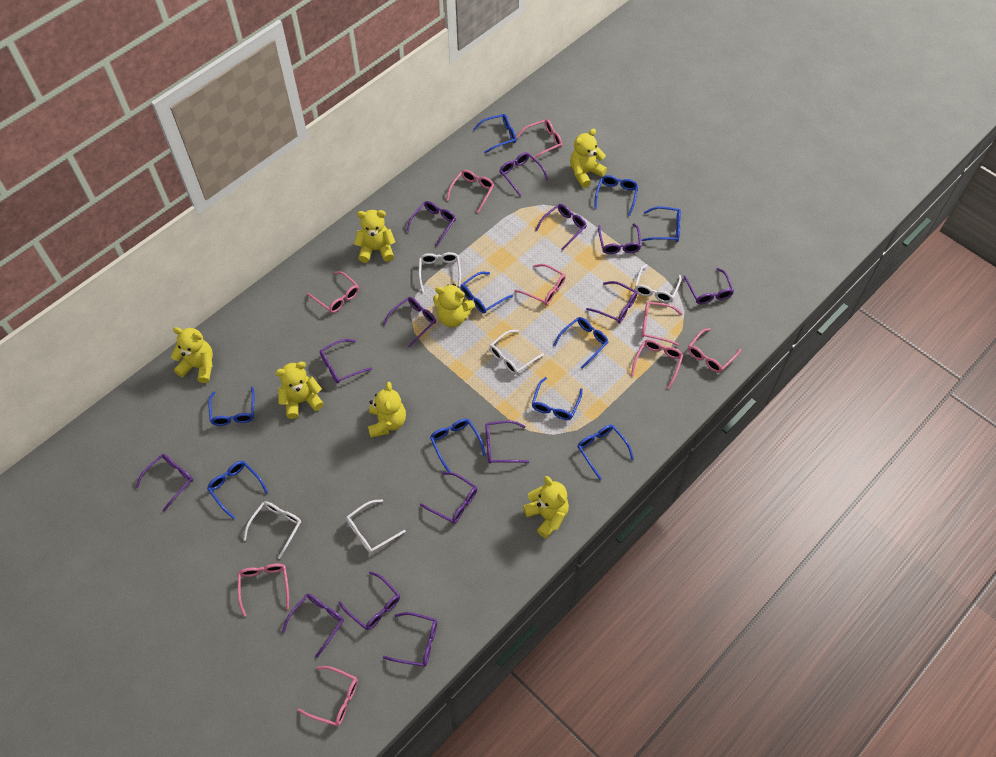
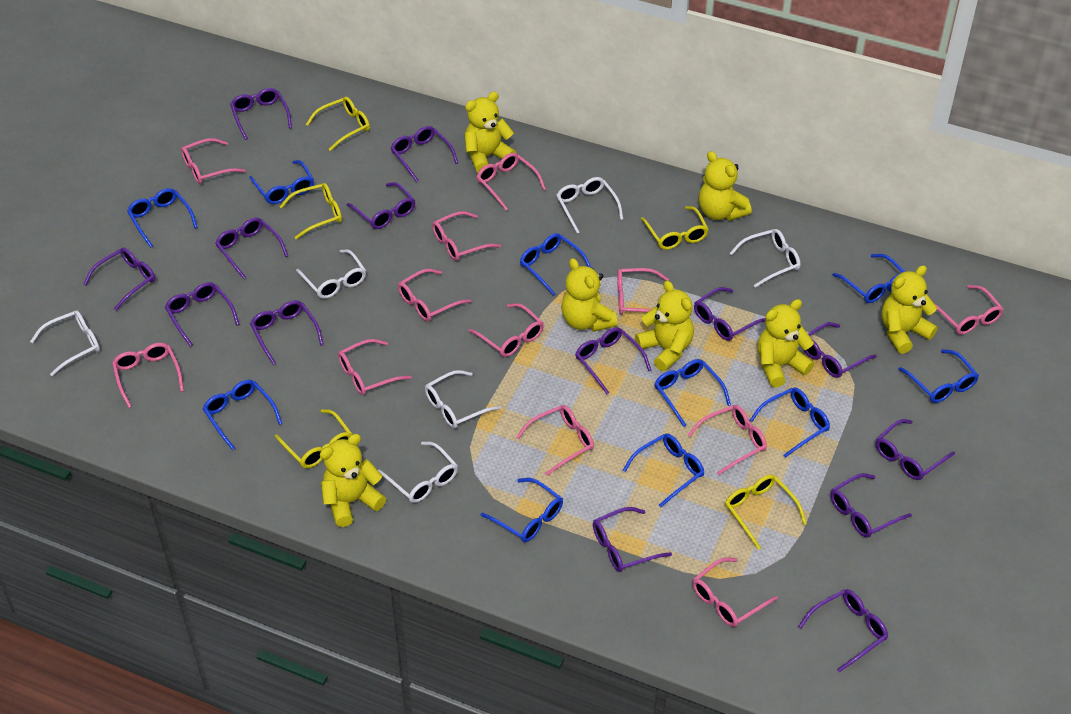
pink glasses: [238,563,289,617] [298,666,358,726] [307,271,359,313] [446,170,494,213] [514,264,566,305] [516,119,562,160] [631,340,683,389] [641,302,683,346] [688,328,741,373] = 9 -> [112,343,184,408] [181,138,246,184] [338,339,412,395] [398,269,471,321] [432,211,501,261] [468,303,544,357] [477,153,546,210] [516,405,594,476] [617,268,669,315] [688,405,767,475] [692,557,778,627] [935,285,1004,335] = 12
white glasses: [243,501,301,559] [346,499,406,553] [419,252,461,292] [489,330,544,374] [635,265,681,303] = 5 -> [30,310,100,376] [296,249,366,299] [378,441,458,503] [425,370,501,429] [556,177,623,234] [730,229,801,288] = 6
yellow glasses: none = 0 -> [275,409,352,468] [279,183,342,239] [306,97,370,151] [641,206,709,250] [725,475,807,550] = 5

